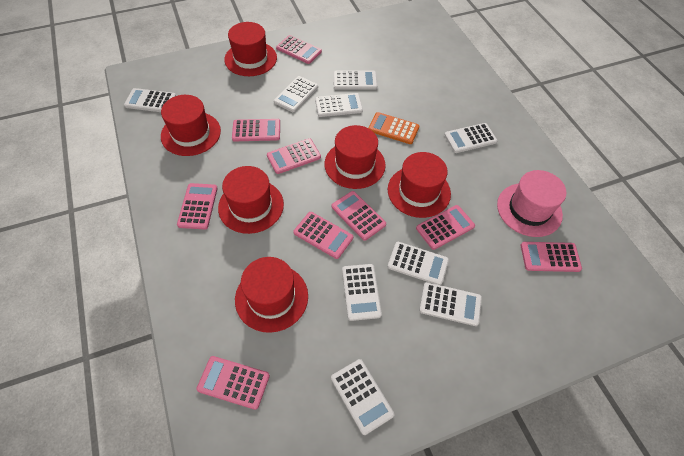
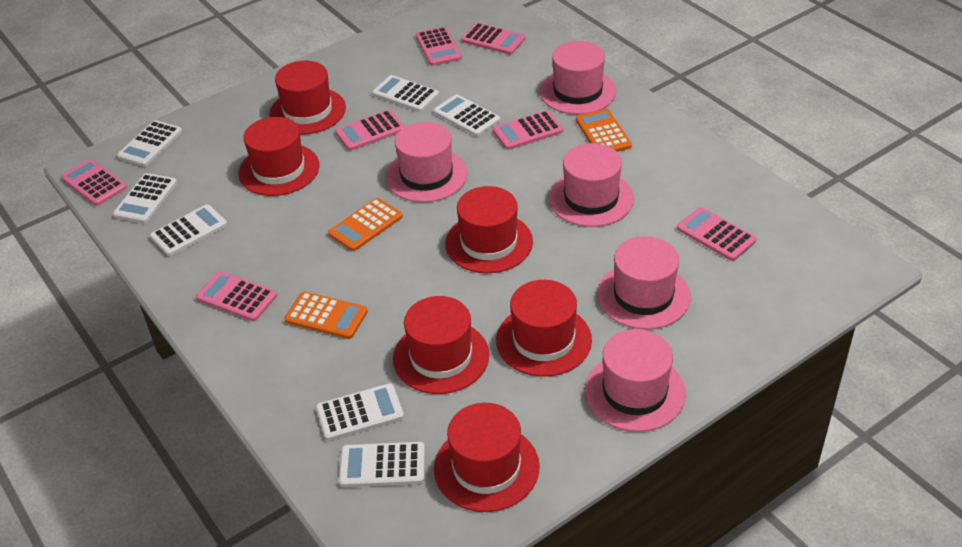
orange calculator: [368,112,419,144] = 1 -> [284,291,368,339] [328,198,403,251] [576,109,632,152] = 3
pink calculator: [177,183,218,229] [196,356,270,410] [232,119,280,141] [267,138,321,174] [276,35,322,64] [293,212,353,259] [332,191,386,241] [416,205,475,250] [521,242,582,272] = 9 -> [61,159,127,206] [196,271,277,321] [335,110,405,151] [416,27,462,66] [461,23,525,55] [493,110,563,150] [677,207,756,261] = 7
pink hat: [497,170,566,237] = 1 -> [386,122,468,202] [540,41,616,115] [549,143,634,227] [585,329,686,432] [597,236,691,330] = 5
white calculator: [124,88,176,112] [274,76,318,112] [315,93,363,117] [331,359,394,435] [333,71,377,90] [342,264,382,321] [388,242,449,285] [419,282,482,326] [444,123,497,153] = 9 -> [113,173,177,224] [117,120,182,167] [150,204,227,256] [316,383,404,441] [339,442,425,487] [372,75,439,112] [433,94,500,137] = 7

